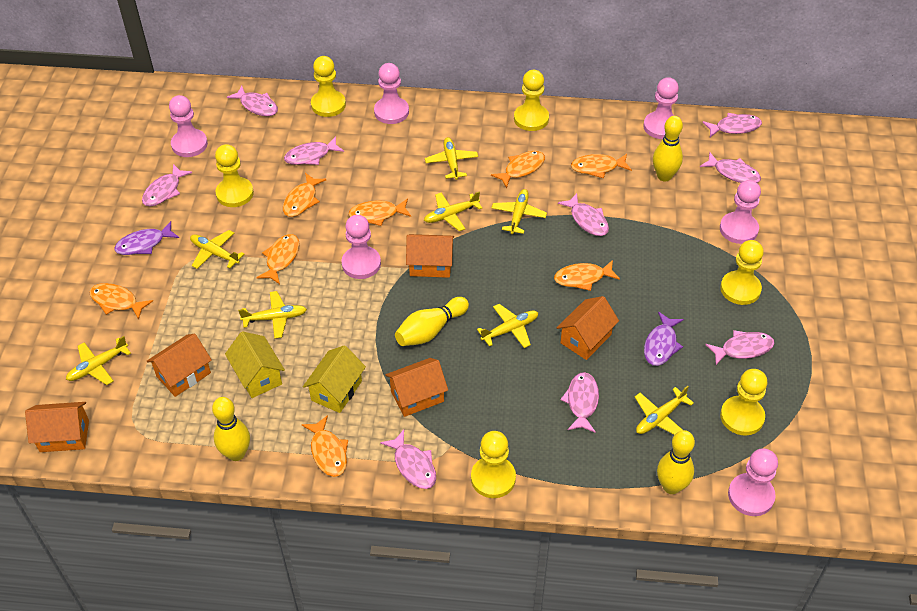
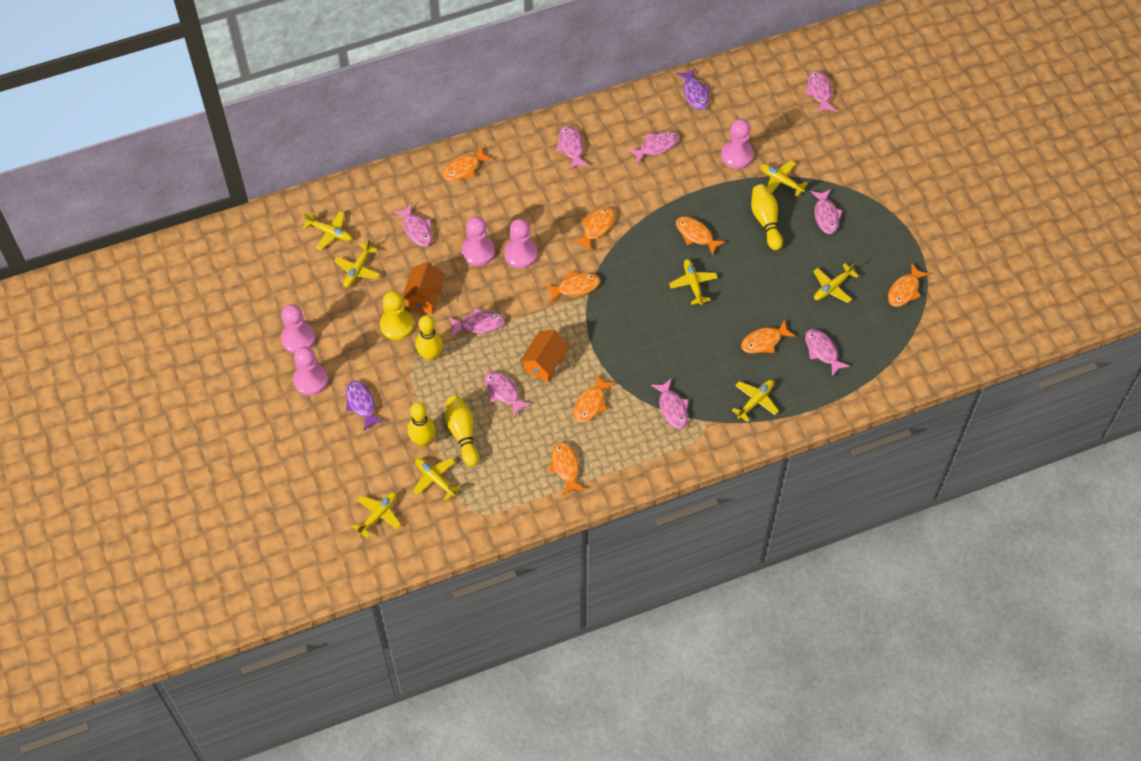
orange house: [25,402,89,452] [147,334,212,397] [385,358,448,417] [406,234,454,278] [557,296,619,360] = 5 -> [402,262,445,314] [520,330,569,382] = 2
pink pawn: [169,95,208,157] [341,215,381,279] [374,63,409,124] [643,77,679,139] [720,180,761,244] [728,448,778,516] = 6 -> [281,304,315,353] [293,346,328,396] [462,217,495,266] [504,219,538,268] [721,119,753,169] = 5
yellow house: [225,331,285,398] [303,345,366,413] = 2 -> none = 0
yellow pawn: [215,144,254,207] [311,56,346,117] [471,431,516,498] [514,70,549,131] [720,240,764,305] [720,369,767,435] = 6 -> [380,291,414,340] = 1

